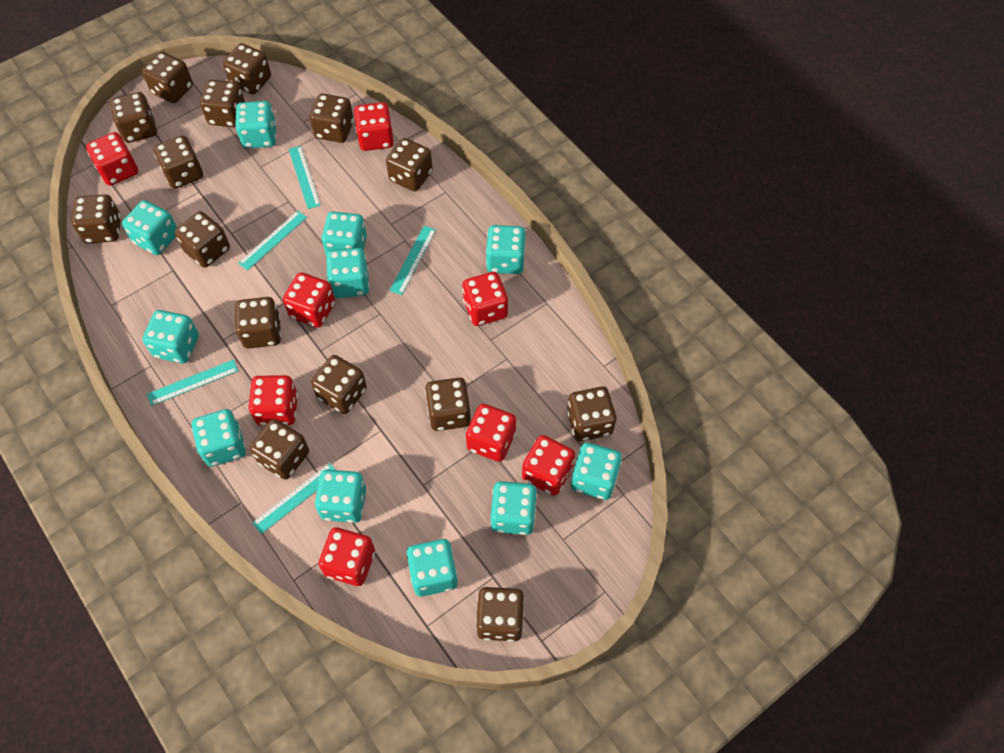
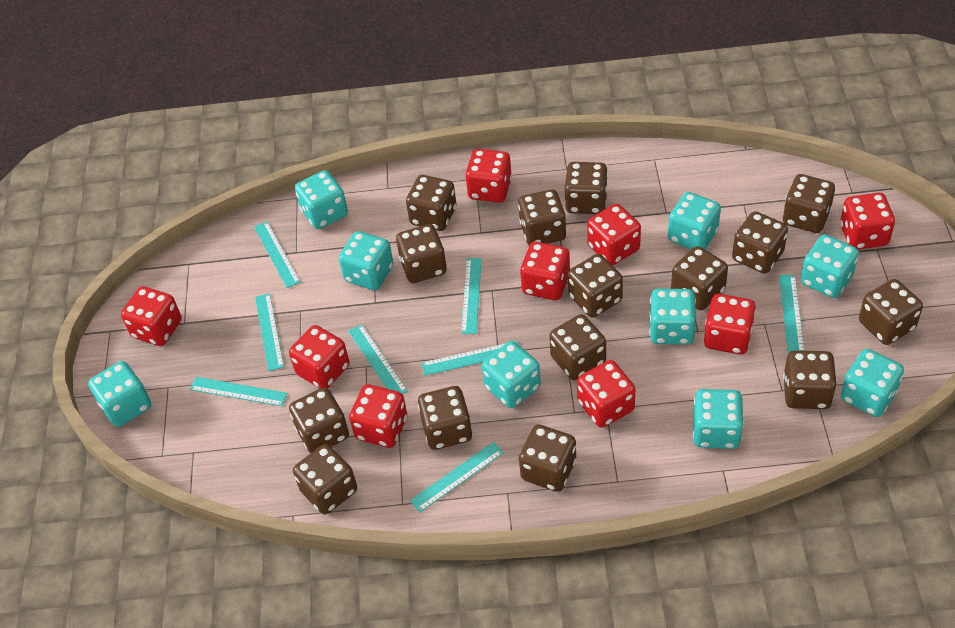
red dice: [86,132,138,186] [249,375,298,426] [283,272,335,328] [318,527,375,586] [354,102,394,151] [462,272,508,326] [466,404,516,462] [522,435,575,496] = 8 -> [121,286,182,346] [289,325,350,389] [349,384,407,448] [465,149,512,203] [520,242,570,300] [577,360,635,428] [587,204,641,265] [704,294,756,355] [840,193,895,250] = 9
turquoise dice: [122,200,177,255] [143,310,199,363] [192,409,246,467] [235,101,277,148] [315,469,366,523] [322,212,367,256] [326,248,369,298] [407,539,458,597] [486,225,526,274] [490,481,537,535] [571,442,622,500] = 11 -> [88,361,151,427] [295,170,348,229] [339,231,394,290] [482,341,541,408] [649,289,696,345] [668,192,721,249] [693,389,744,449] [801,235,859,298] [841,349,904,417] = 9
turquoise ruler: [147,360,238,406] [238,211,307,271] [252,463,335,534] [289,146,321,209] [389,226,436,295] = 5 -> [190,377,287,406] [254,221,300,288] [255,293,284,371] [348,324,408,394] [410,442,504,512] [421,341,518,376] [461,258,482,334] [779,275,804,354] = 8

